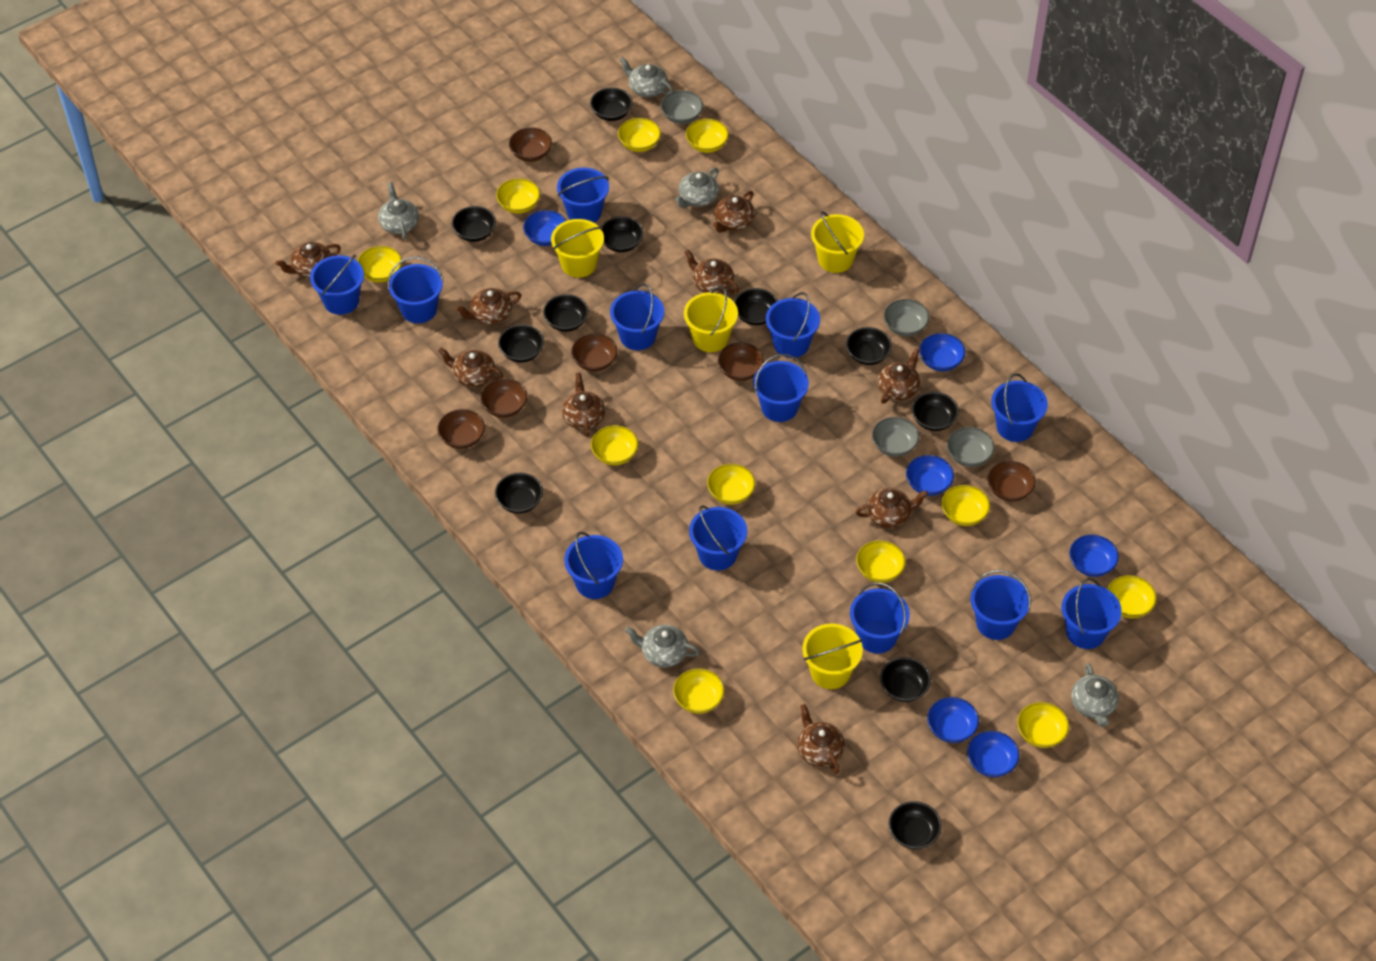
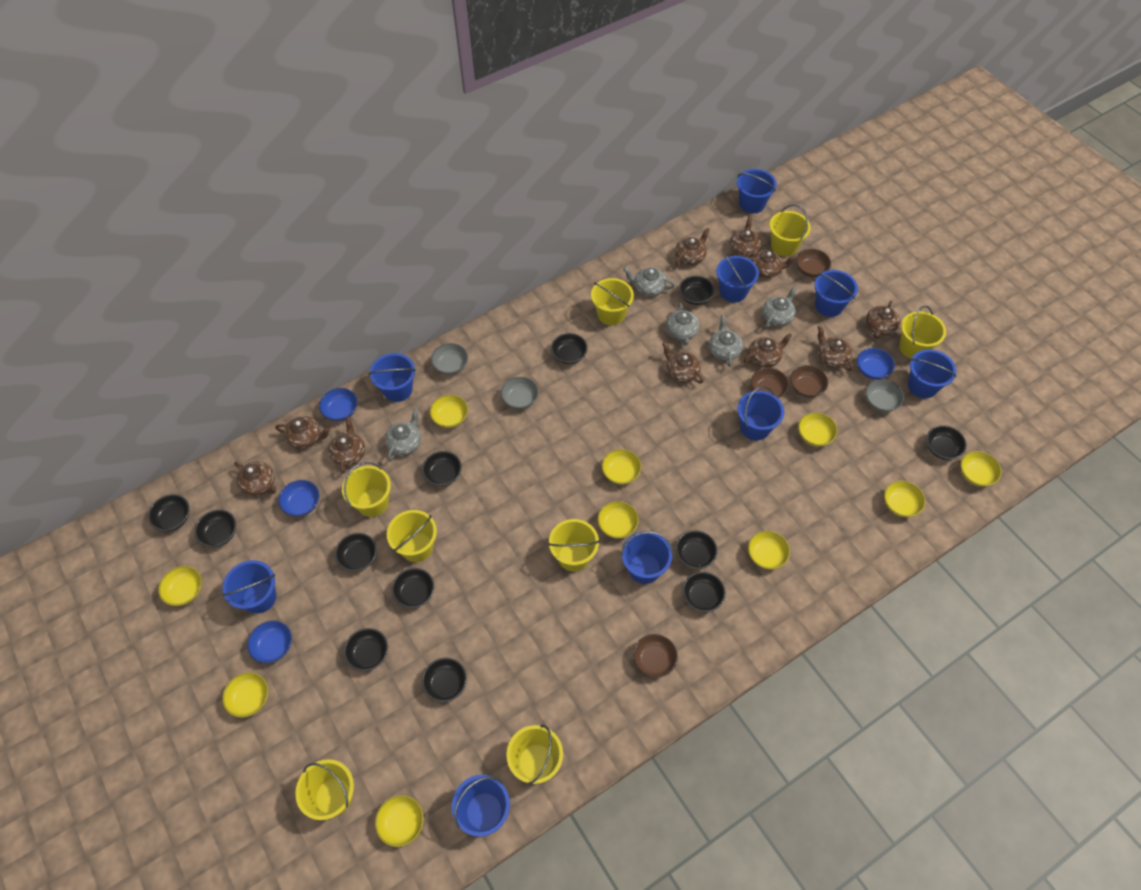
black bowl: [452,206,496,242] [495,473,543,514] [498,324,544,362] [543,294,589,332] [590,87,633,121] [601,216,644,252] [734,288,778,325] [846,327,892,365] [880,657,931,702] [888,801,942,849] [912,392,959,431] = 11 -> [148,494,190,531] [194,509,236,547] [335,533,377,571] [344,628,388,671] [391,568,434,608] [422,451,462,486] [422,658,467,702] [551,333,588,364] [676,530,718,569] [679,276,714,305] [682,572,726,612] [926,425,967,460] = 12
blue bowl: [523,210,566,246] [906,455,954,496] [919,333,966,371] [927,697,979,743] [967,731,1020,777] [1069,535,1119,577] = 6 -> [247,621,292,663] [279,480,319,516] [319,388,358,421] [857,348,895,380] = 4
blue bucket: [310,255,364,315] [388,257,444,323] [557,167,609,223] [564,532,623,599] [610,284,664,350] [689,505,747,570] [753,354,809,422] [766,292,820,358] [850,583,910,653] [971,570,1031,640] [991,373,1048,442] [1062,578,1122,649] = 12 -> [222,560,277,614] [369,353,416,402] [452,775,510,837] [621,531,673,584] [716,254,759,303] [737,169,777,213] [737,386,784,440] [815,270,858,317] [908,349,956,398] = 9
brown bowl: [437,409,485,449] [480,379,527,418] [509,127,552,162] [571,333,618,372] [718,343,764,381] [987,461,1036,502] = 6 -> [633,634,678,678] [751,368,789,398] [790,365,828,398] [796,249,831,277] = 4
brown teapot: [276,242,341,278] [438,348,504,388] [456,288,522,325] [562,373,605,437] [684,249,739,294] [713,191,755,233] [797,704,845,774] [856,488,928,528] [877,348,920,404] = 9 -> [234,461,277,496] [275,416,330,449] [328,417,365,474] [662,342,704,384] [675,228,710,266] [730,216,761,257] [743,333,793,368] [748,250,796,278] [818,325,853,371] [866,300,900,339] = 10
grey bowl: [661,90,703,124] [872,417,919,457] [884,299,929,337] [947,427,995,467] = 4 -> [431,343,468,375] [501,377,539,409] [865,379,904,412] = 3
yellow bowl: [358,246,402,282] [496,178,540,214] [591,425,638,465] [618,118,661,152] [673,668,724,714] [686,119,729,153] [707,464,755,505] [856,540,906,583] [941,485,990,526] [1017,702,1069,748] [1107,575,1157,618] = 11 -> [158,566,202,606] [222,672,268,718] [375,795,424,847] [430,395,468,428] [597,501,639,539] [602,449,641,485] [748,531,790,570] [798,412,838,447] [884,481,925,517] [960,451,1002,487] = 10
yellow bucket: [551,219,604,277] [684,287,738,352] [802,624,863,689] [811,211,864,273] = 4 -> [295,759,354,820] [342,462,391,517] [387,510,437,562] [506,725,563,785] [548,519,600,572] [591,278,634,325] [769,204,811,257] [899,306,946,359] = 8

